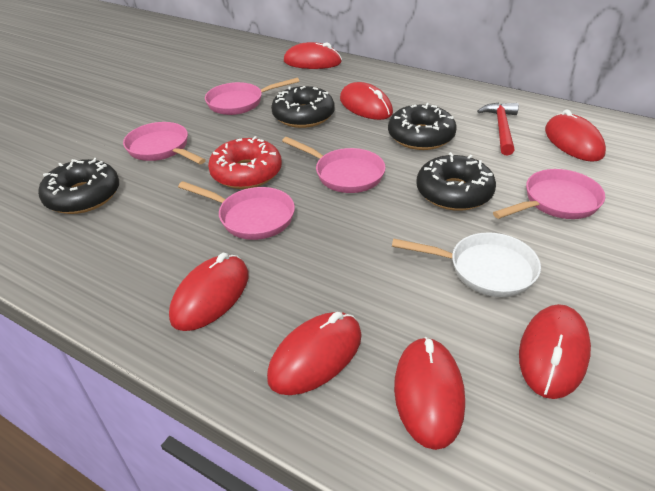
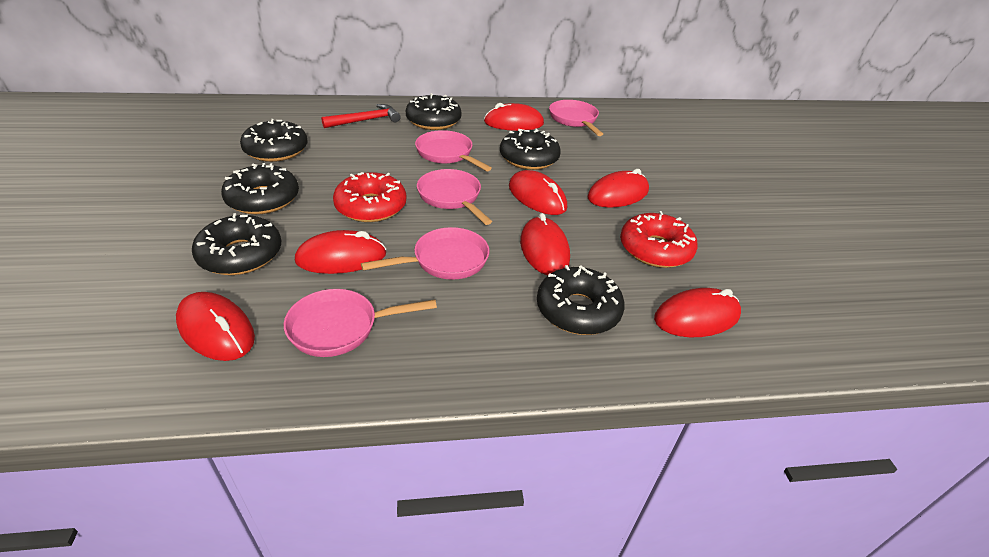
black donut: [38,158,119,214] [271,86,335,128] [388,103,456,150] [416,152,496,211] = 4 -> [192,213,281,275] [221,163,299,214] [240,119,308,162] [406,93,461,130] [500,128,561,170] [537,265,625,335] = 6
red donut: [208,136,282,189] = 1 -> [333,172,406,222] [620,211,698,268] = 2
white pan: [392,232,541,297] = 1 -> none = 0

